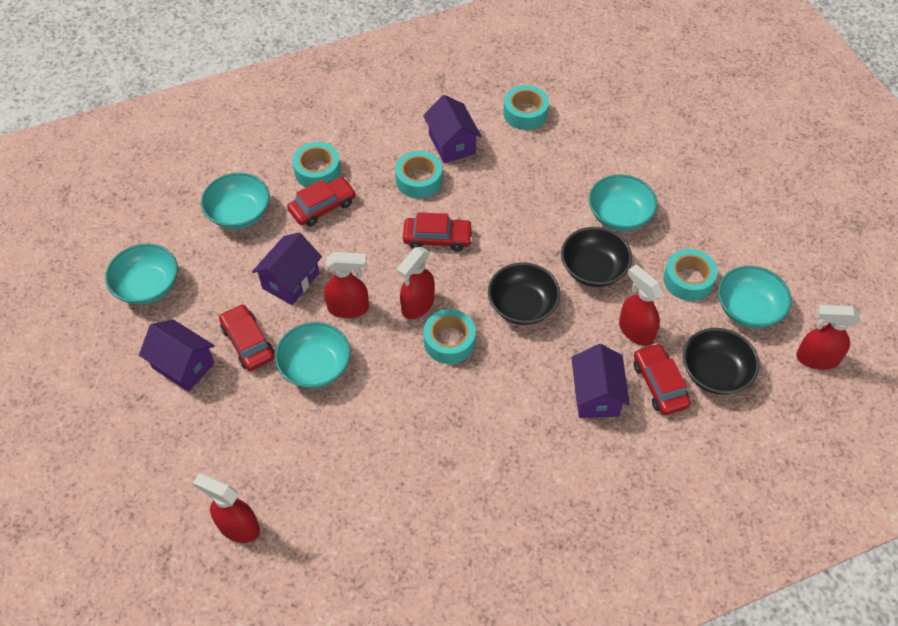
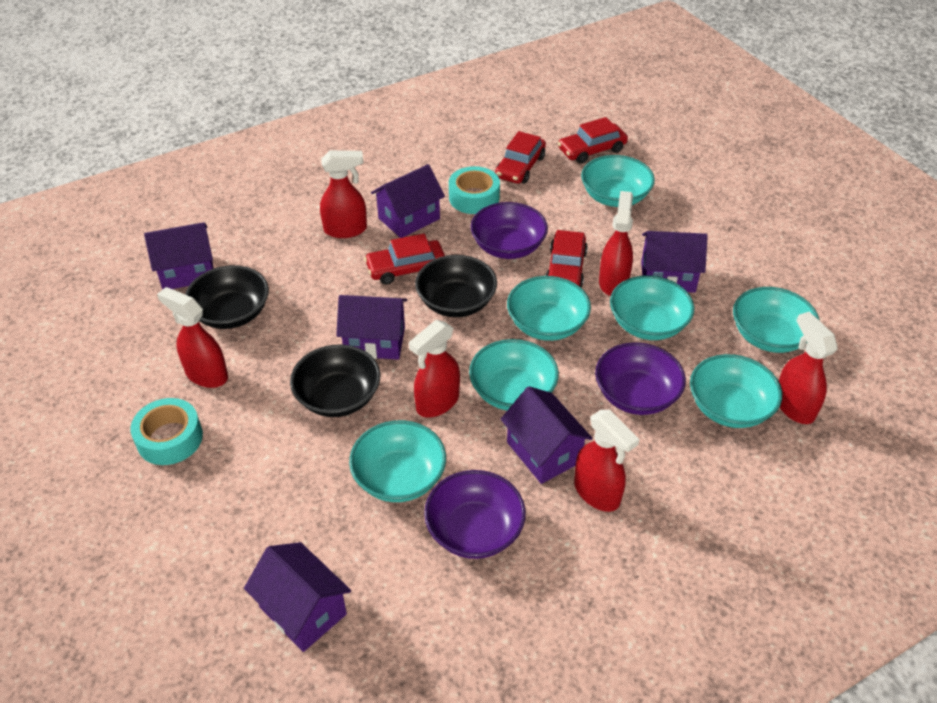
purple bowl: none = 0 -> [424,470,526,559] [470,202,548,259] [595,343,686,415] = 3
purple house: [139,319,215,392] [252,232,322,305] [423,95,482,164] [571,344,630,418] = 4 -> [144,222,214,290] [244,542,351,652] [336,295,407,360] [371,164,445,238] [501,386,593,484] [641,231,708,293] = 6
red spray bottle: [193,473,260,543] [324,252,369,318] [397,247,435,319] [619,265,663,346] [796,305,860,370] = 5 -> [157,287,228,388] [320,150,367,238] [409,320,460,418] [574,410,640,512] [599,191,633,296] [779,312,838,424] = 6
turquoise bowl: [105,244,178,305] [201,173,270,229] [275,322,351,389] [589,175,657,231] [718,266,792,328] = 5 -> [349,420,446,502] [469,339,559,411] [507,276,591,341] [581,155,655,207] [610,276,694,340] [690,354,782,428] [733,287,820,353] = 7
turquoise tape: [292,142,341,187] [395,151,442,199] [423,309,476,364] [503,85,549,130] [663,249,717,301] = 5 -> [131,398,203,465] [449,166,500,214] = 2

